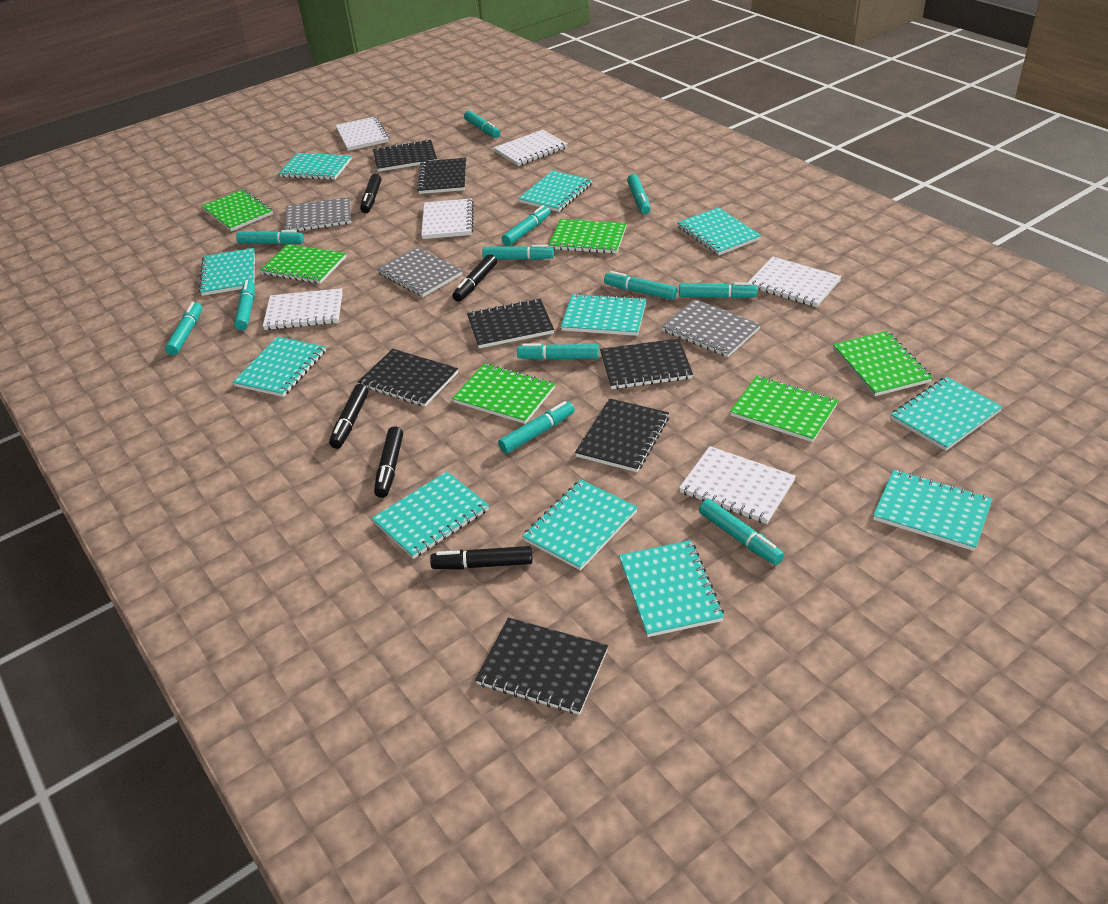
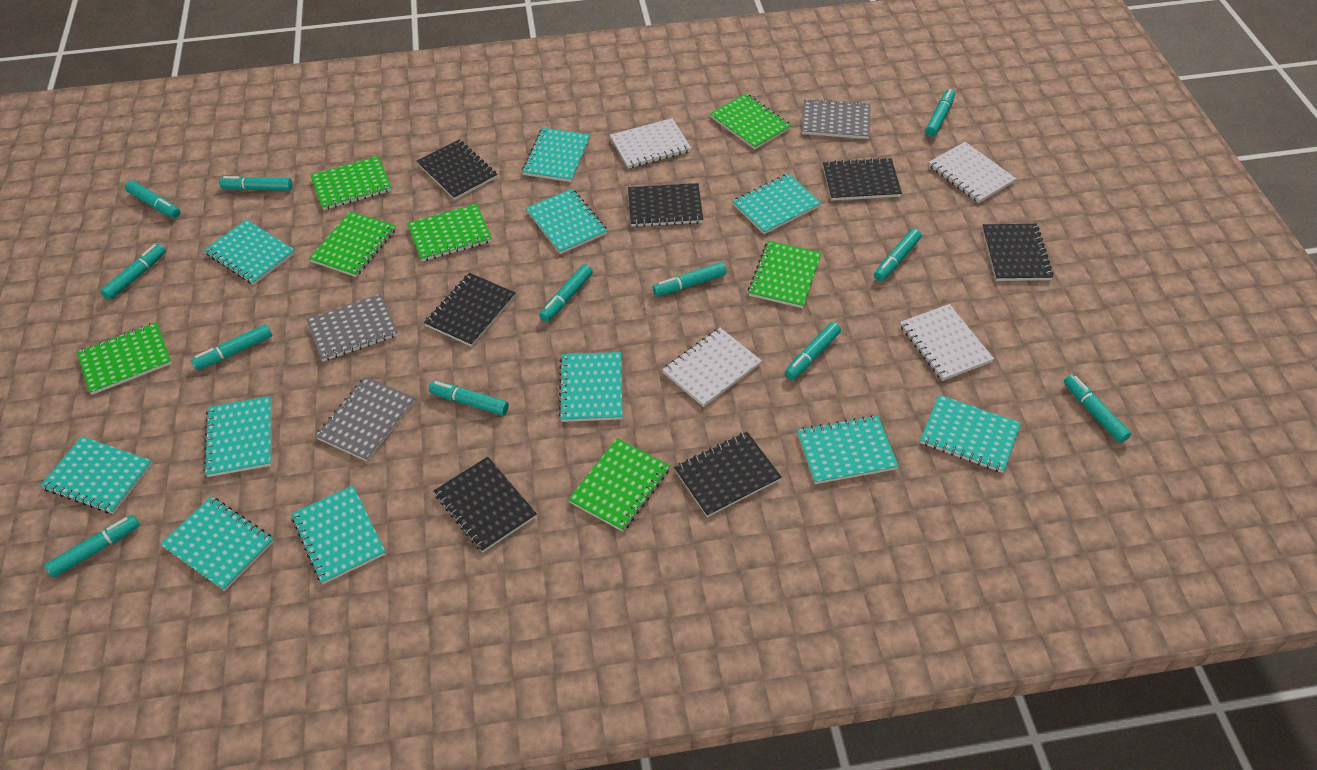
black marker: [329,384,369,449] [360,174,381,213] [374,426,403,498] [430,546,532,570] [453,254,497,302] = 5 -> none = 0
green notebook: [202,189,273,231] [260,244,346,284] [452,363,555,424] [549,219,627,254] [730,376,838,442] [833,331,933,396] = 6 -> [77,322,172,395] [309,211,396,277] [311,156,392,210] [407,204,492,262] [568,438,670,532] [710,94,791,150] [748,241,822,308] = 7
white notebook: [263,288,343,330] [335,116,390,151] [421,198,474,239] [494,130,568,166] [679,446,796,524] [748,257,842,307] = 6 -> [610,118,691,169] [662,328,762,407] [900,304,994,381] [929,142,1016,203] = 4

